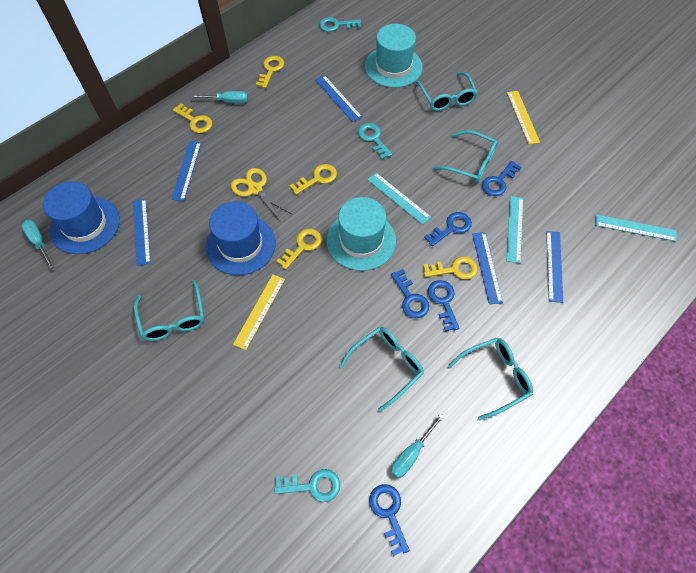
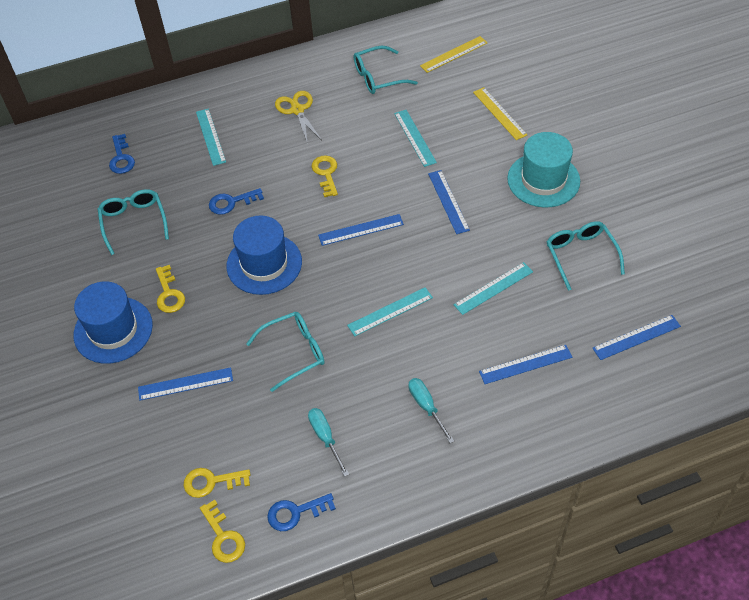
blue key: [369,484,410,556] [391,269,429,318] [424,212,472,246] [428,280,459,332] [482,161,521,196] = 5 -> [109,134,135,174] [209,188,264,215] [267,493,336,531] = 3
turquoise glasses: [134,280,204,341] [339,327,424,412] [416,72,478,111] [433,130,498,183] [448,337,533,421] = 5 -> [98,189,169,255] [246,312,325,392] [354,46,418,94] [546,221,625,291] = 4
turquoise hat: [327,197,396,271] [365,24,423,88] = 2 -> [507,132,580,208] = 1
turquoise key: [274,469,340,502] [319,17,361,32] [358,123,392,159] = 3 -> none = 0
turquoise ruler: [367,173,431,225] [507,196,523,263] [595,215,677,241] = 3 -> [196,109,226,166] [347,287,433,336] [394,110,437,167] [453,262,533,315] = 4
turquoise screwdriver: [22,220,54,269] [191,91,248,103] [391,413,444,478] = 3 -> [308,408,349,477] [409,378,454,443] = 2
yellow key: [173,103,212,133] [256,56,284,88] [276,229,322,270] [290,164,337,195] [423,256,478,280] = 5 -> [156,265,185,313] [183,468,251,498] [200,500,245,563] [311,155,338,197] = 4

